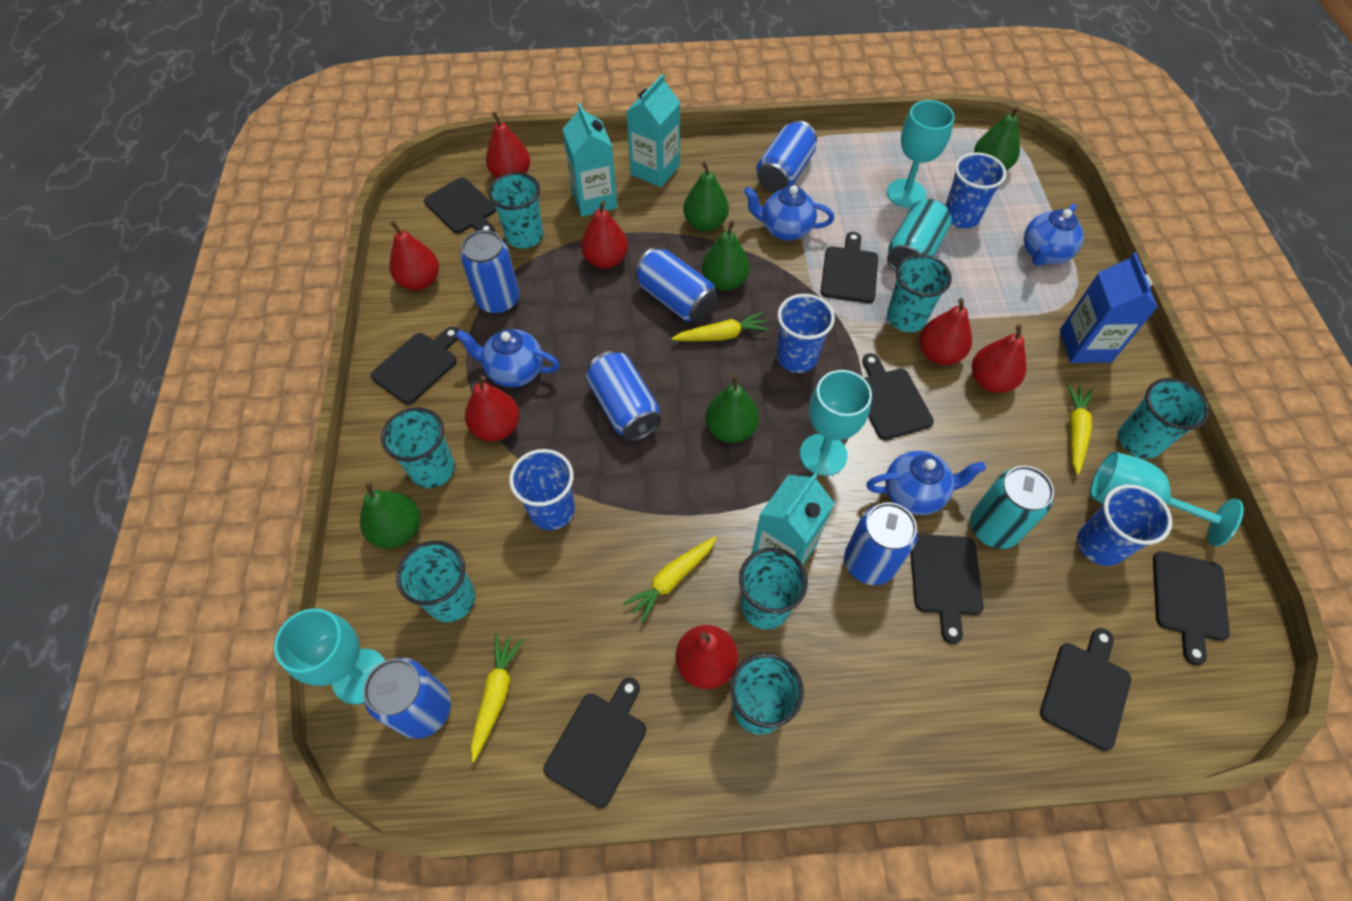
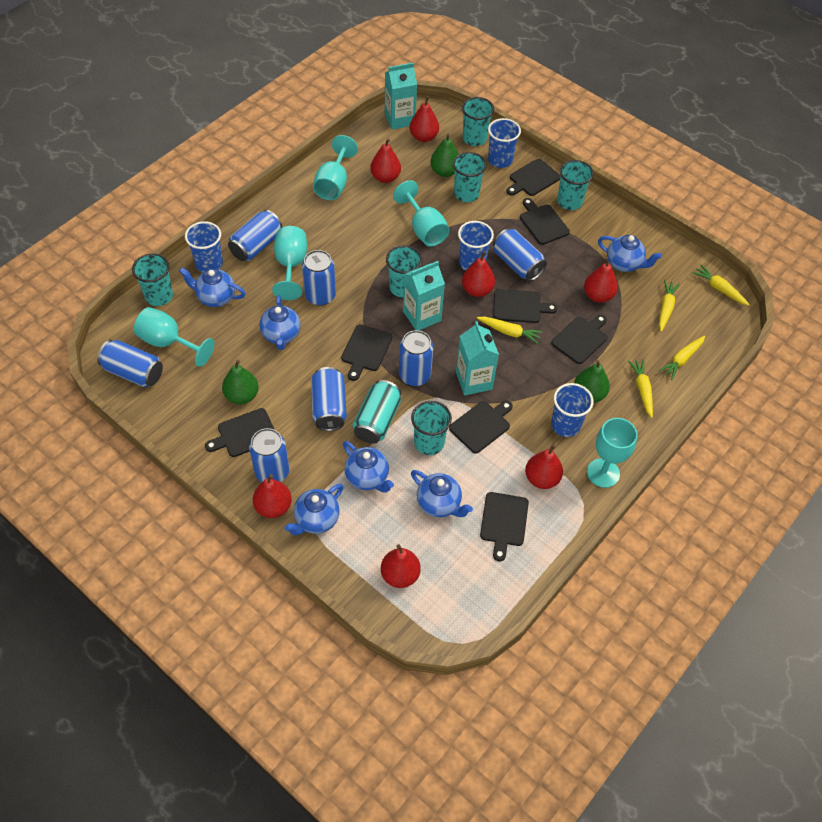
blue can: [363,658,451,739] [460,230,519,314] [586,351,661,441] [635,247,717,322] [756,120,817,193] [844,503,918,585] = 6 -> [97,340,163,387] [228,210,282,261] [249,428,289,482] [302,250,336,306] [311,367,347,431] [399,330,433,386] [493,229,547,281] = 7
blue carton: [1060,252,1158,363] = 1 -> none = 0
blue teapot: [455,329,560,387] [744,185,834,241] [866,451,986,515] [1024,204,1084,266] = 4 -> [179,267,246,307] [259,295,300,350] [285,484,344,535] [343,441,394,492] [411,470,473,517] [598,235,662,272] = 6
green pear: [360,482,420,549] [683,161,729,231] [702,220,750,291] [705,374,759,443] [974,106,1020,170] = 5 -> [222,360,259,404] [431,133,459,177] [574,360,610,403] = 3
turquoise can: [887,199,952,272] [970,466,1054,549] = 2 -> [353,380,401,444] = 1
turquoise cup: [381,407,455,488] [396,540,475,622] [488,172,543,249] [730,653,804,735] [739,548,808,630] [887,254,952,332] [1118,378,1210,459] = 7 -> [132,253,173,306] [386,245,422,298] [411,401,452,455] [453,152,487,202] [462,97,494,146] [557,160,594,210] = 6
turquoise goblet: [274,608,385,704] [800,370,872,476] [887,100,954,208] [1090,452,1244,546] = 4 -> [134,307,215,367] [272,226,307,300] [313,135,358,200] [393,180,449,247] [587,418,637,488] = 5
yellow carrot: [471,634,524,762] [623,537,716,623] [671,312,769,341] [1067,384,1092,475] = 4 -> [477,317,543,344] [628,359,653,418] [659,280,680,331] [659,336,705,380] [692,265,750,306] = 5

